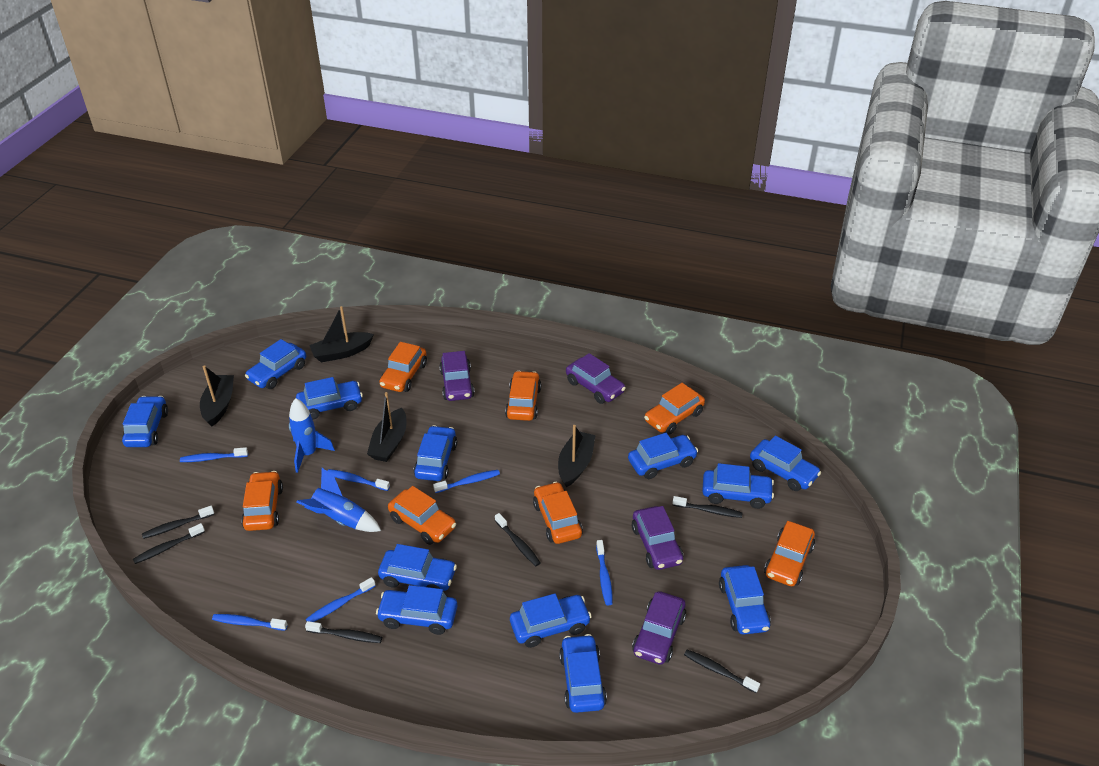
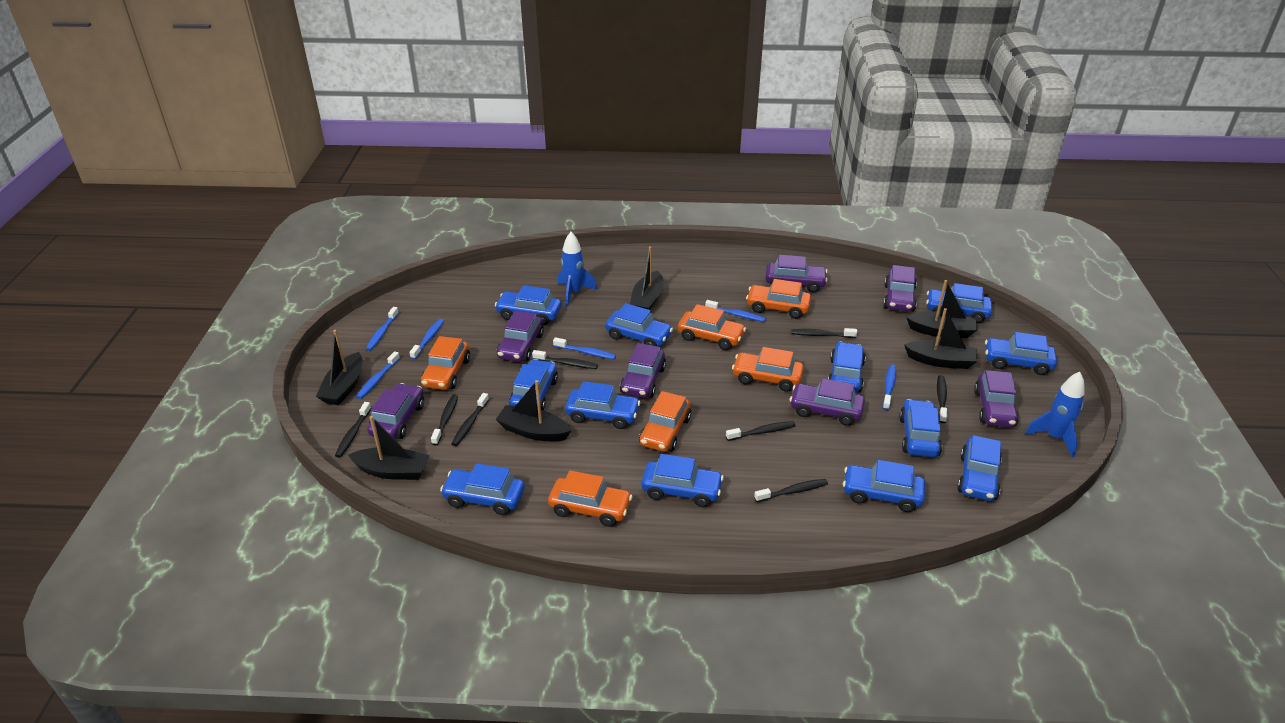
black boat: [200,365,234,427] [309,306,374,362] [367,392,406,462] [558,425,596,487] = 4 -> [316,330,362,405] [348,416,430,480] [495,380,572,442] [630,246,664,310] [904,308,978,369] [906,280,977,338] = 6
black toothbrush: [133,523,205,564] [142,506,214,539] [305,621,382,643] [495,513,541,566] [672,496,743,518] [684,650,760,693] = 6 -> [335,402,371,458] [431,394,458,445] [451,393,489,446] [532,350,598,369] [726,421,796,441] [754,479,828,502] [791,328,857,338] [937,375,947,423] = 8
orange car: [241,471,283,531] [379,342,427,392] [388,486,456,545] [505,371,541,421] [533,482,583,544] [644,383,705,435] [764,521,815,586] = 7 -> [421,336,470,390] [548,470,633,527] [639,391,691,452] [678,304,746,350] [732,347,804,392] [746,279,811,319] = 6
purple car: [439,351,475,401] [566,353,626,404] [632,506,683,570] [632,591,686,665] = 4 -> [367,383,424,439] [497,310,544,362] [620,343,666,398] [765,255,828,292] [790,378,865,426] [883,265,917,312] [974,370,1019,427] = 7

